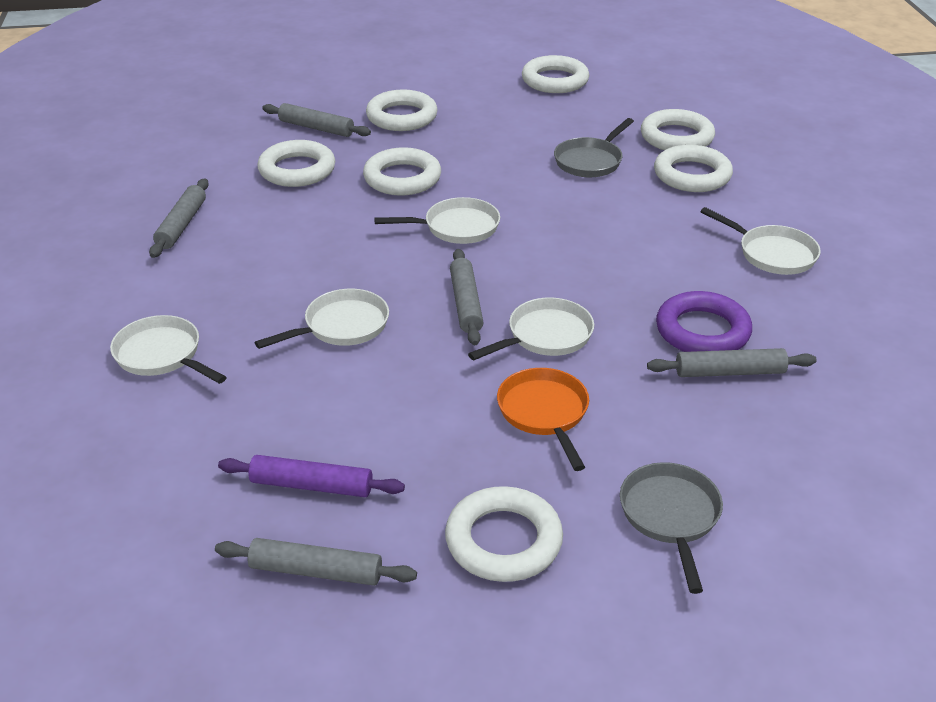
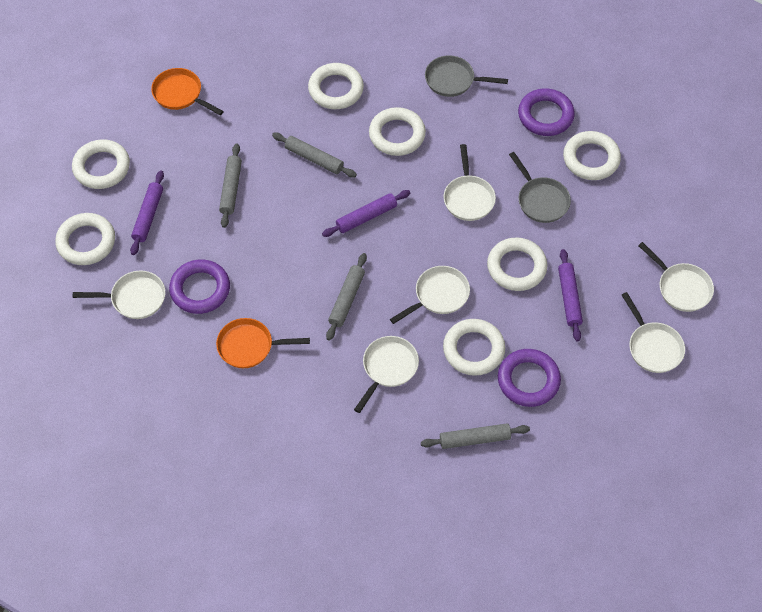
grey rolling pin: [149,179,209,258] [215,538,417,586] [262,103,371,137] [450,249,484,345] [647,348,817,377] = 5 -> [219,144,242,228] [272,133,357,178] [326,253,367,341] [421,423,530,449] = 4
orange pan: [497,368,589,471] = 1 -> [151,68,224,115] [216,318,310,368] = 2
purple ring: [656,291,752,352] = 1 -> [169,259,230,314] [498,349,561,407] [518,88,575,136] = 3
purple rolling pin: [218,455,405,497] = 1 -> [130,170,164,255] [322,190,410,237] [558,249,583,341] = 3
white pan: [110,315,227,384] [254,289,389,349] [374,197,500,244] [468,297,594,360] [701,207,821,275] = 5 -> [73,271,166,319] [354,336,419,413] [390,266,470,324] [444,144,496,221] [622,292,685,373] [638,242,714,312] = 6

